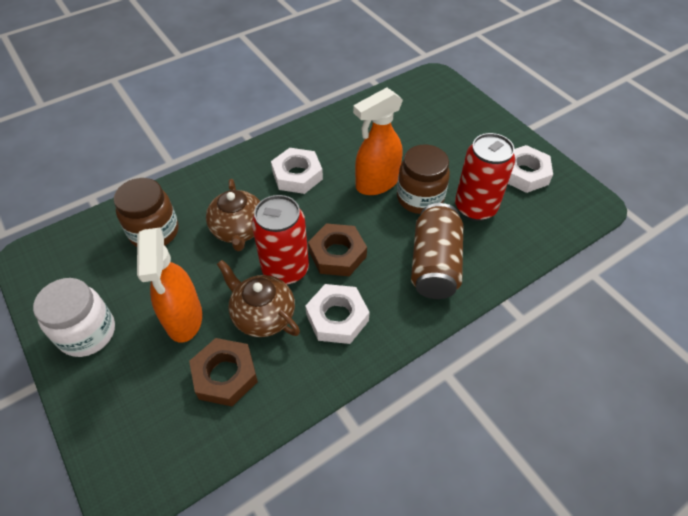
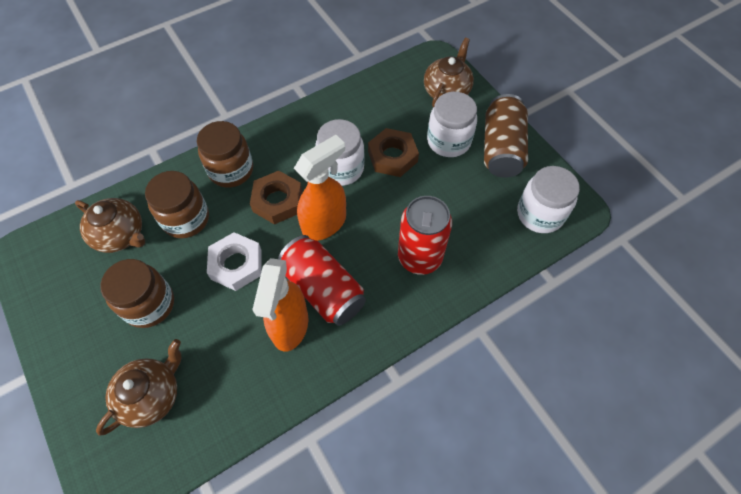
brown jar: [114,178,179,247] [397,144,450,214] = 2 -> [100,259,174,328] [145,171,209,238] [197,121,253,188] = 3
brown teapot: [206,179,260,251] [217,260,300,337] = 2 -> [75,198,145,253] [96,339,181,436] [424,38,474,107] = 3
white jar: [33,278,115,357] = 1 -> [315,119,364,186] [427,92,477,157] [517,166,580,233] = 3
white nut: [271,148,323,194] [305,284,370,344] [508,145,553,193] = 3 -> [207,232,262,291] = 1

